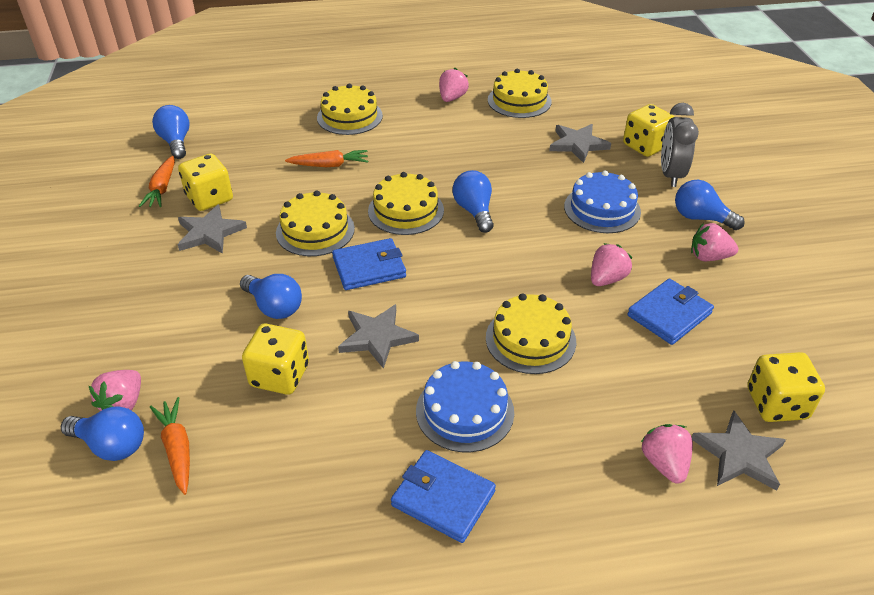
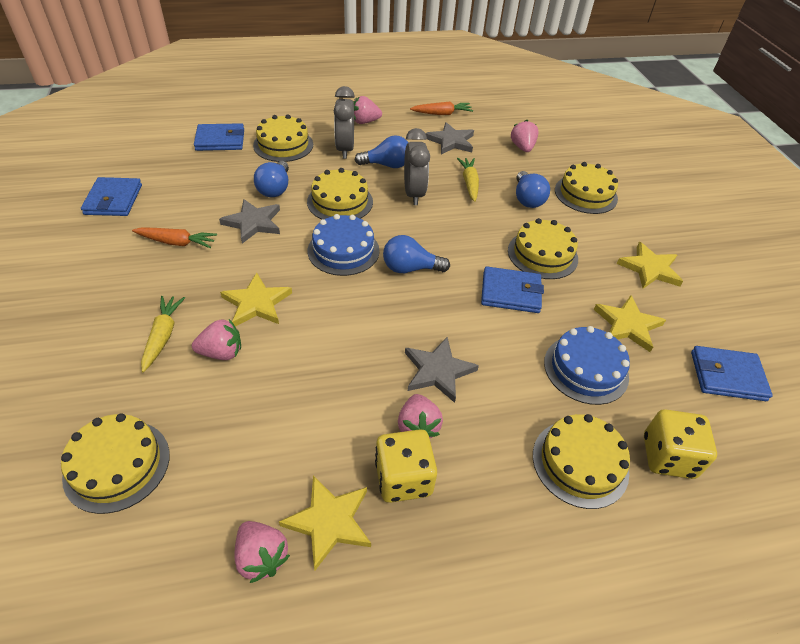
blue light bulb: [61,406,144,461] [152,105,190,159] [240,274,302,319] [453,170,494,233] [675,180,745,230] = 5 -> [254,161,289,197] [355,135,408,168] [383,235,450,273] [516,171,550,208] = 4
blue wallet: [332,238,406,290] [391,450,496,543] [627,278,714,345] = 3 -> [81,177,142,216] [194,123,244,151] [481,266,544,313] [691,346,773,401] = 4
grey clock: [661,103,699,187] = 1 -> [334,86,355,159] [404,128,430,205] = 2
grey star: [178,204,247,254] [338,304,419,369] [549,124,611,163] [692,410,786,491] = 4 -> [219,199,280,244] [405,337,479,403] [425,122,474,154] = 3
orange carrot: [139,156,175,207] [150,397,190,495] [285,150,368,167] = 3 -> [132,227,217,248] [410,101,473,115] = 2
yellow cake: [276,191,355,256] [317,84,383,135] [368,172,444,235] [486,293,576,374] [488,69,552,118] = 5 -> [61,413,170,514] [253,115,313,162] [307,168,373,219] [508,218,578,279] [533,414,630,509] [555,162,618,214] = 6
yellow carrot: none = 0 -> [141,296,185,372] [457,158,479,202] = 2
yellow dice: [178,154,233,211] [242,324,309,395] [623,104,674,157] [747,352,825,422] = 4 -> [375,429,437,503] [644,409,717,479] = 2
yellow star: none = 0 -> [220,273,292,327] [279,475,371,570] [593,295,666,352] [617,242,683,289] = 4

